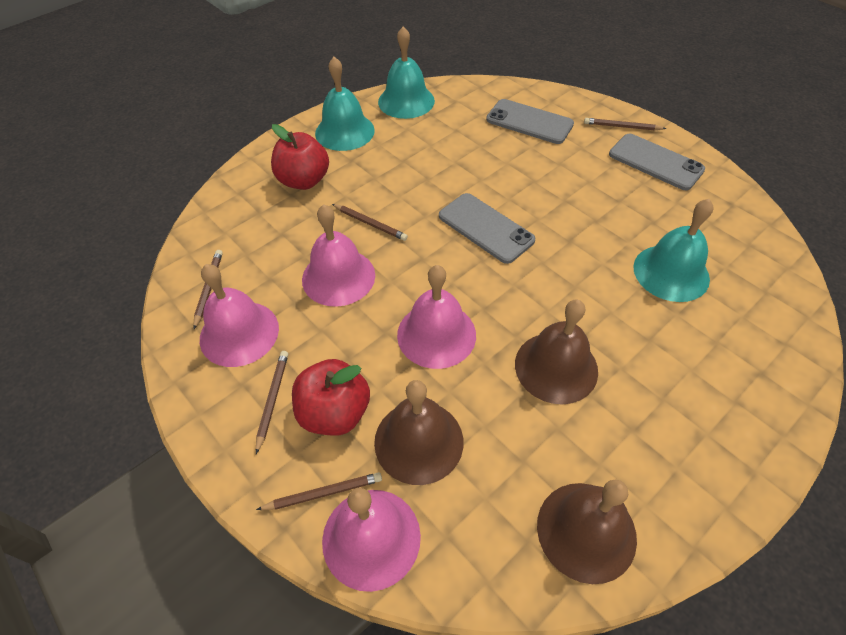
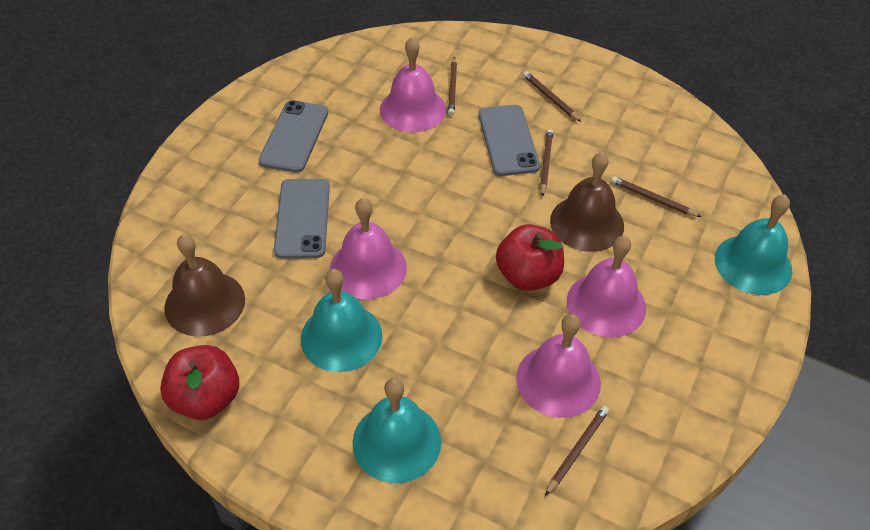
brown bell: [374,380,463,485] [515,300,598,404] [537,479,637,584] = 3 -> [164,234,245,337] [550,152,624,252] = 2

